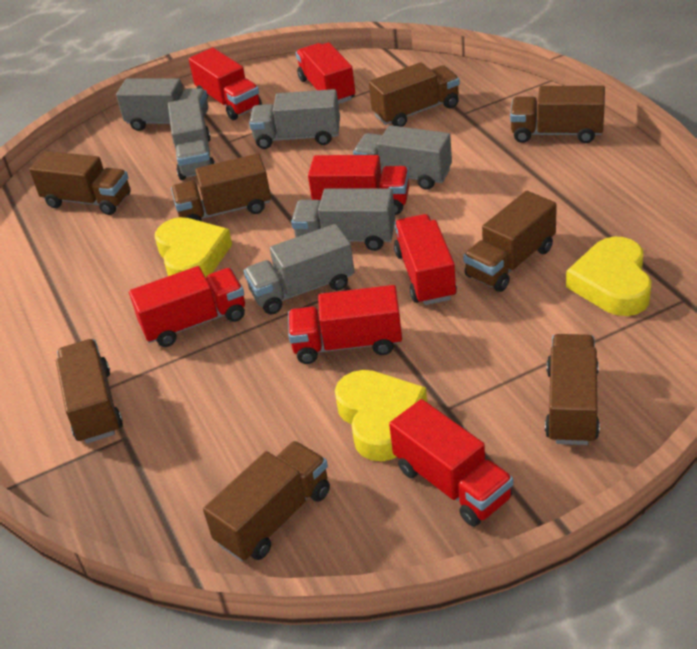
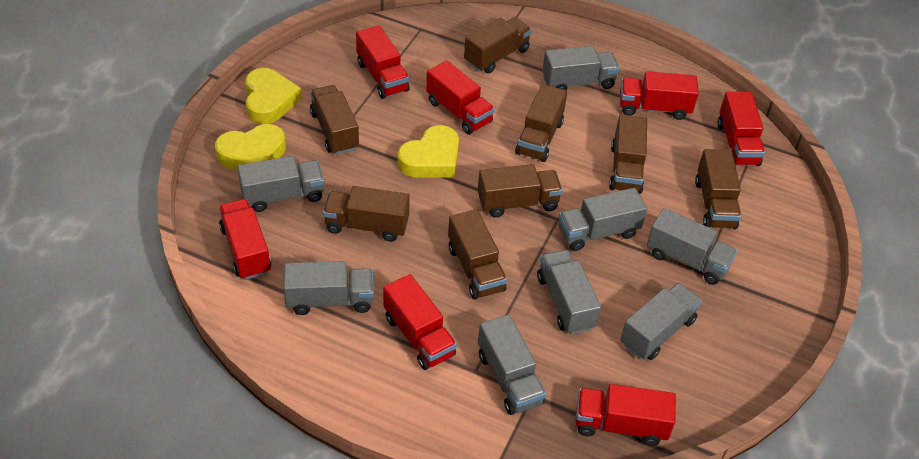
grey truck: [116,78,208,131] [168,97,215,180] [244,224,355,315] [249,89,340,149] [291,189,395,251] [353,125,452,190] = 6 -> [237,156,324,212] [283,261,374,315] [478,314,546,415] [537,250,601,335] [542,46,620,91] [559,188,647,251] [621,283,702,360] [647,208,737,285] = 8

